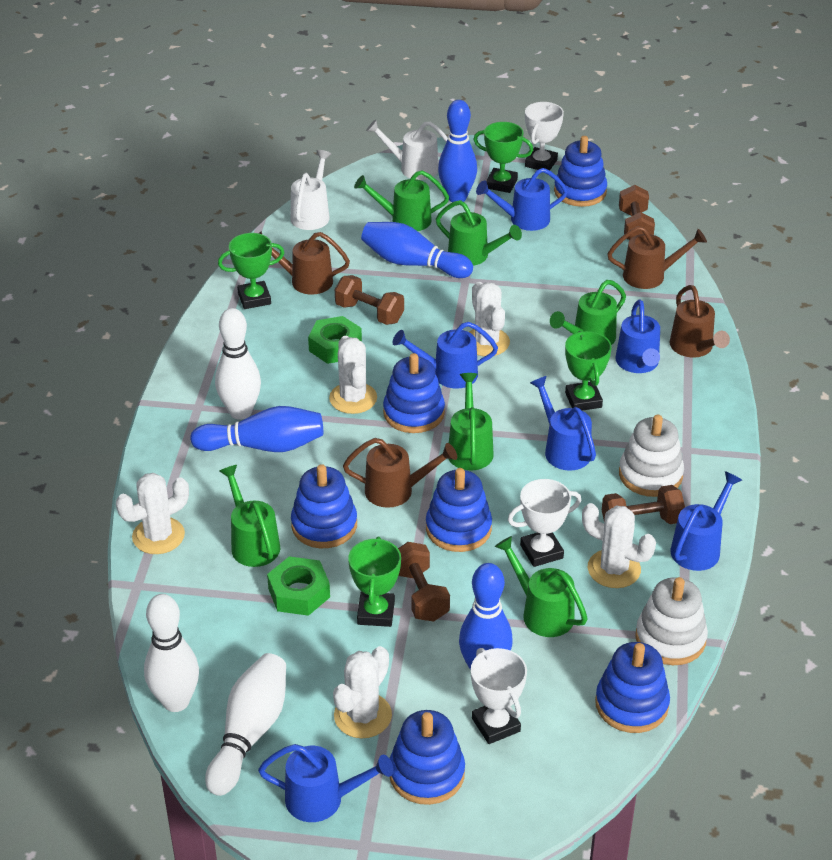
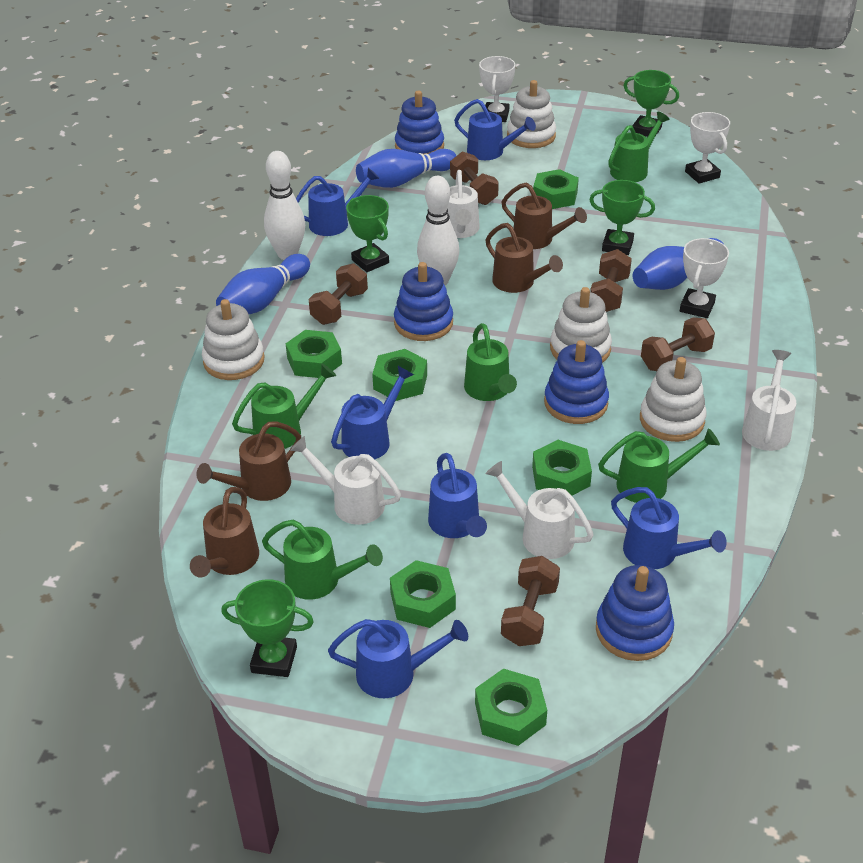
blue bowling pin: [190,406,323,452] [361,222,473,278] [438,100,477,202] [459,563,513,670] = 4 -> [216,254,310,314] [356,149,456,188] [633,238,723,290] = 3
blue stacking toy: [291,464,357,548] [383,353,445,433] [390,710,465,805] [426,468,492,552] [554,136,607,207] [595,642,670,733] = 6 -> [394,262,453,341] [395,91,444,155] [544,340,609,424] [596,565,674,661] = 4
brown dumbbell: [335,275,404,325] [398,542,450,622] [602,485,685,524] [619,185,655,240] = 4 -> [309,263,368,325] [450,151,499,205] [501,556,560,646] [590,249,632,312] [641,318,715,371] = 5
green nut: [267,556,330,616] [308,316,362,364] = 2 -> [286,330,342,378] [372,349,427,401] [390,560,456,628] [475,668,547,746] [532,440,592,496] [533,169,579,209] = 6
green watering can: [219,465,280,567] [354,170,449,231] [436,200,522,266] [449,373,494,471] [495,536,587,637] [550,280,626,345] = 6 -> [232,364,336,449] [262,520,383,600] [464,323,517,401] [598,428,720,503] [608,112,670,182] = 5
white bowling pin: [144,594,199,712] [205,653,286,796] [215,308,261,420] = 3 -> [264,151,305,260] [417,176,459,285] = 2
white cactus: [116,473,189,554] [329,336,377,414] [333,646,392,739] [469,282,510,356] [582,503,656,588] = 5 -> none = 0
white stacking toy: [619,415,684,497] [635,577,708,665] = 2 -> [202,299,264,380] [507,80,556,148] [550,287,612,363] [640,357,707,442] = 4
white watering can: [290,150,331,230] [366,119,448,180] = 2 -> [290,436,401,525] [447,170,480,238] [486,461,594,559] [742,350,796,451] = 4

